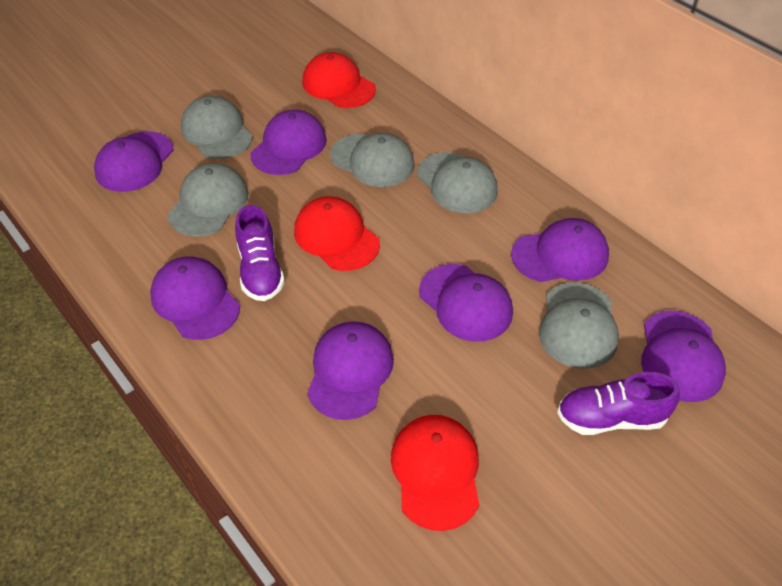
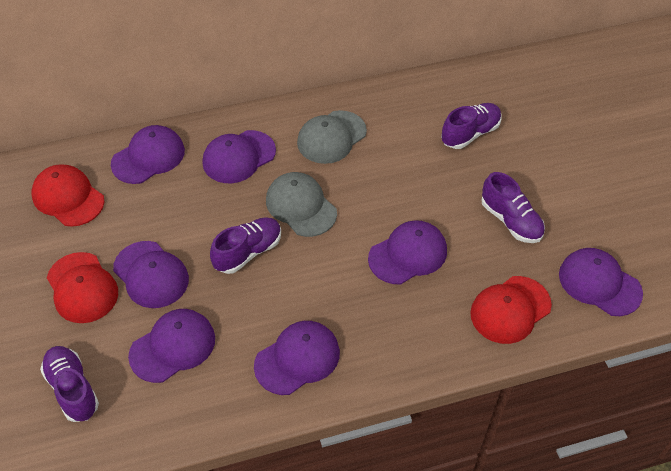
grey cap: [168,163,248,237] [181,96,253,159] [330,133,415,187] [417,152,498,213] [539,282,619,369] = 5 -> [266,172,337,237] [297,110,367,164] = 2
purple shoe: [235,205,285,301] [557,372,680,435] = 2 -> [40,346,99,422] [210,217,281,274] [441,103,501,149] [481,172,545,243] = 4

